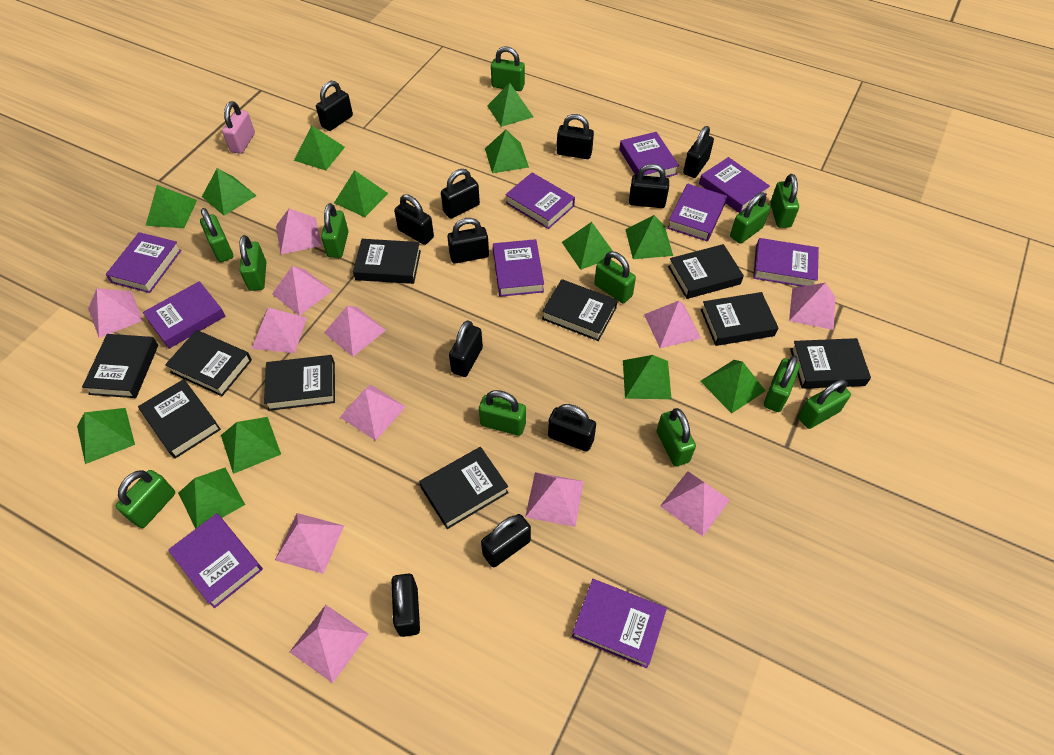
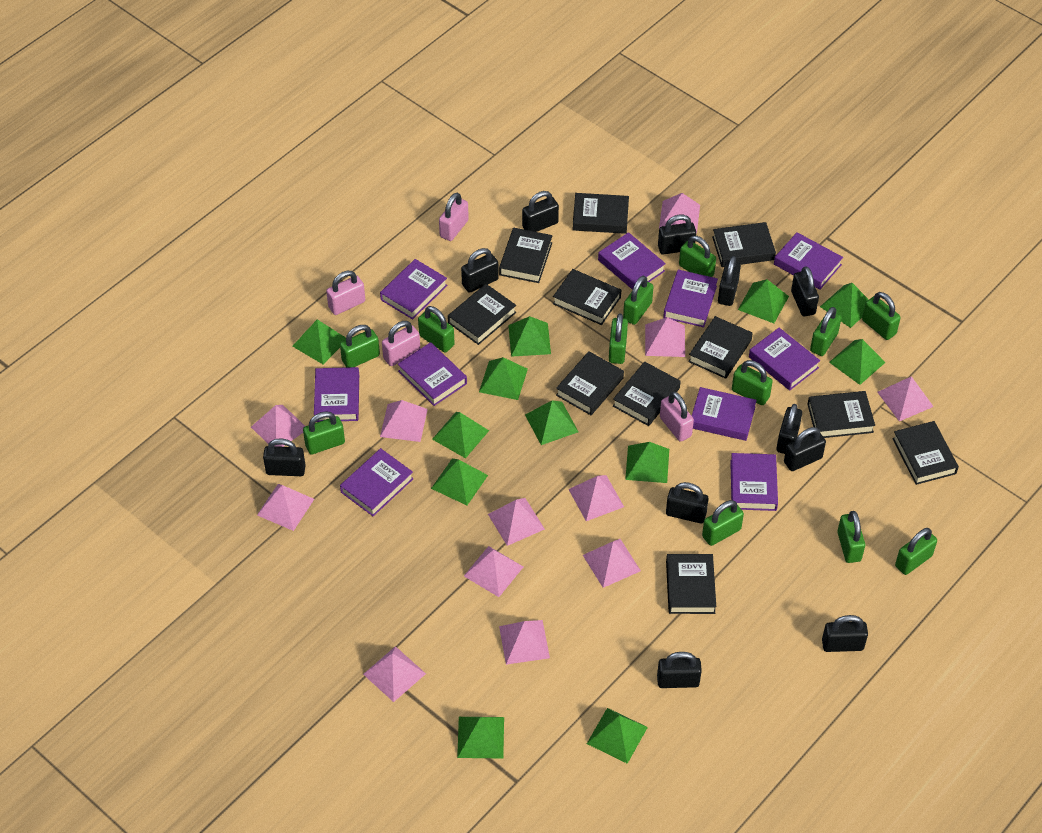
black book: [82,334,158,398] [138,379,221,459] [165,330,252,396] [264,355,335,411] [353,239,421,284] [419,447,509,529] [542,279,618,341] [668,244,744,299] [701,292,778,346] [790,338,871,389] = 10 -> [448,284,516,345] [499,228,553,283] [553,269,621,325] [556,351,624,415] [573,193,629,234] [613,361,681,426] [666,554,716,614] [688,316,753,379] [712,222,776,267] [807,391,875,438] [892,421,959,485] = 11
green pyramid: [77,408,135,464] [146,185,197,228] [178,468,245,529] [202,168,256,216] [221,417,281,474] [294,125,345,170] [334,170,388,217] [485,130,529,173] [487,83,533,127] [562,222,613,270] [623,355,672,399] [625,215,673,259] [700,360,765,414] = 13 -> [293,319,346,364] [431,459,488,505] [432,412,489,458] [457,717,504,758] [479,357,528,400] [508,316,551,357] [525,400,578,445] [587,708,648,764] [625,442,669,483] [738,279,789,323] [820,283,869,328] [829,339,886,385] = 12
pink padlock: [222,101,255,154] = 1 -> [326,271,365,315] [382,321,420,366] [439,193,469,241] [660,392,694,442] = 4

